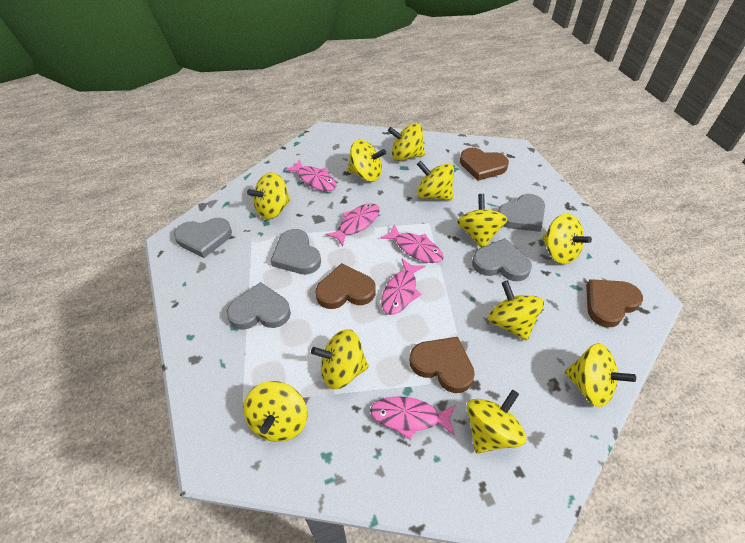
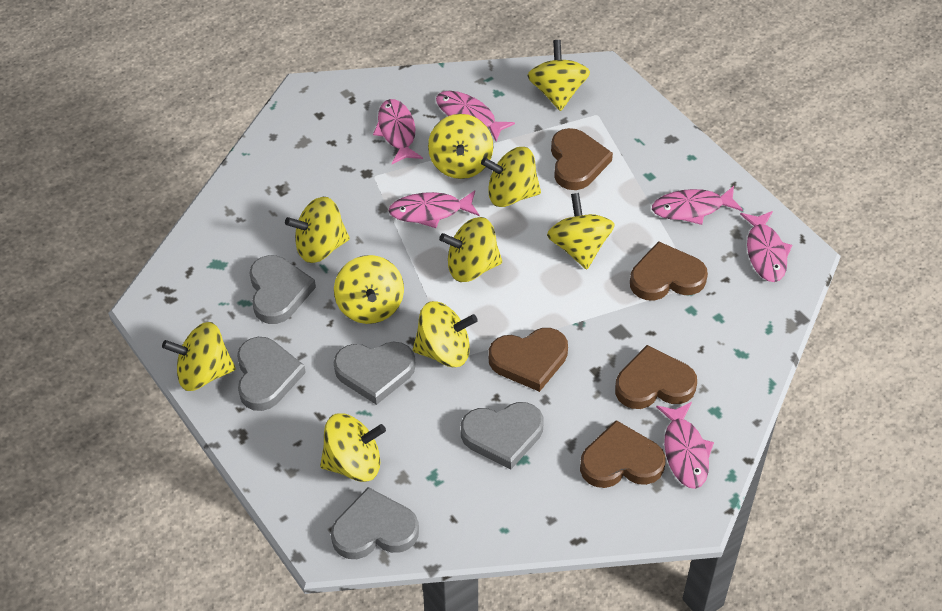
brown heart: [315,263,376,309] [409,337,475,393] [460,148,509,181] [586,279,643,327] = 4 -> [489,328,568,392] [551,128,613,190] [580,420,666,488] [615,345,697,409] [630,241,708,301] = 5
pink fish: [285,159,336,191] [325,203,380,246] [370,396,455,440] [380,224,444,263] [381,259,425,315] = 5 -> [373,99,423,164] [389,190,480,228] [436,91,515,141] [652,186,743,225] [656,402,714,489] [740,211,792,282] = 6
yellow spinning top: [243,381,307,442] [247,172,291,220] [311,329,369,390] [347,140,386,182] [388,123,425,161] [417,161,454,200] [457,194,507,248] [467,390,526,454] [488,281,544,341] [542,213,592,264] [565,343,636,407] = 11 -> [162,322,236,391] [285,197,350,263] [320,413,386,482] [334,255,404,324] [413,301,478,367] [428,114,493,179] [439,217,502,282] [481,147,541,207] [527,40,590,111] [547,193,615,269] = 10

